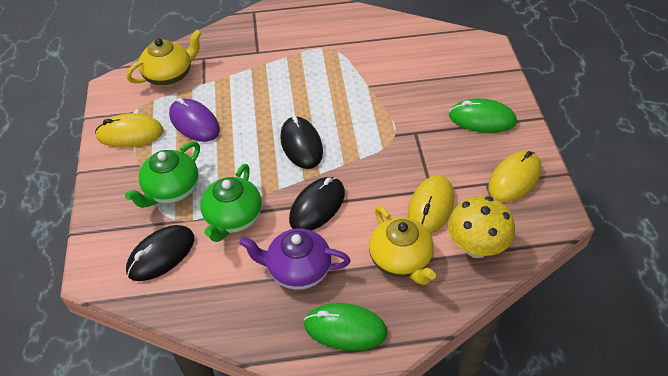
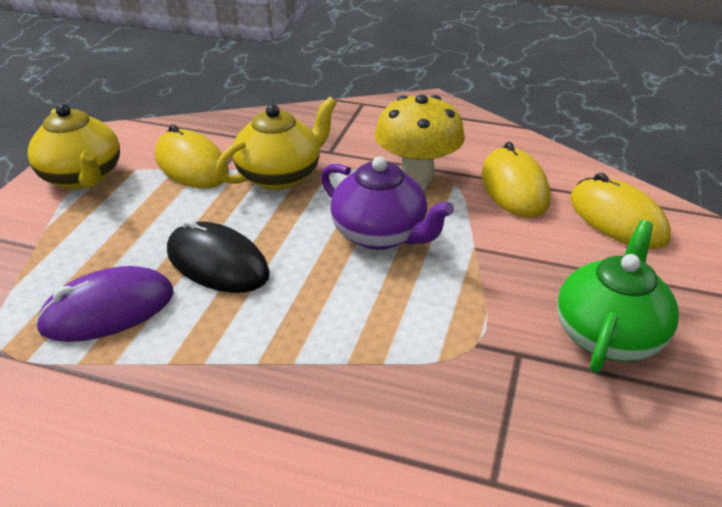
black mouse: [126,225,194,281] [280,116,323,169] [289,177,345,230] = 3 -> [167,219,270,293] = 1
green mouse: [304,303,388,351] [449,98,517,133] = 2 -> none = 0
green teapot: [125,142,200,208] [200,164,262,242] = 2 -> [557,220,679,373] = 1

